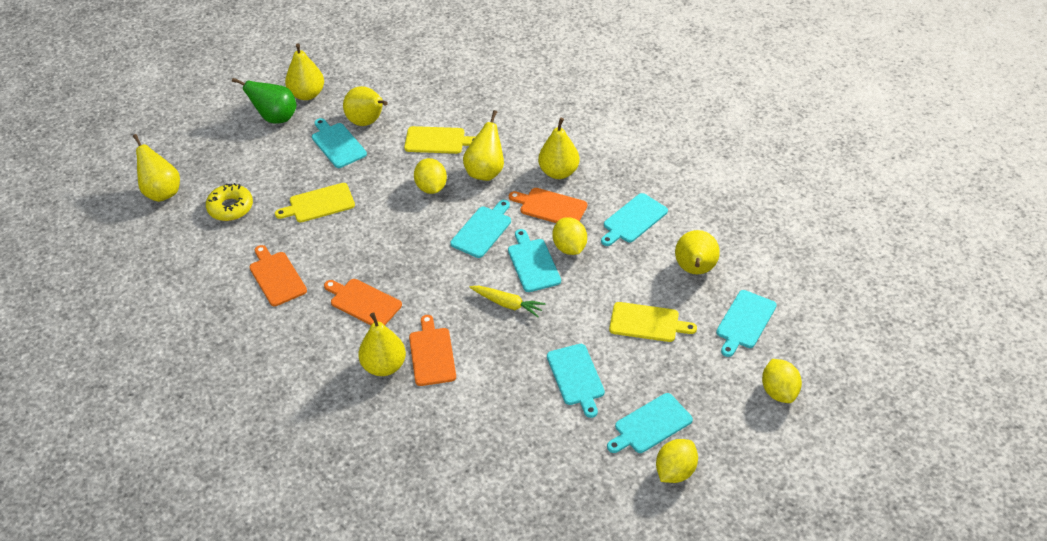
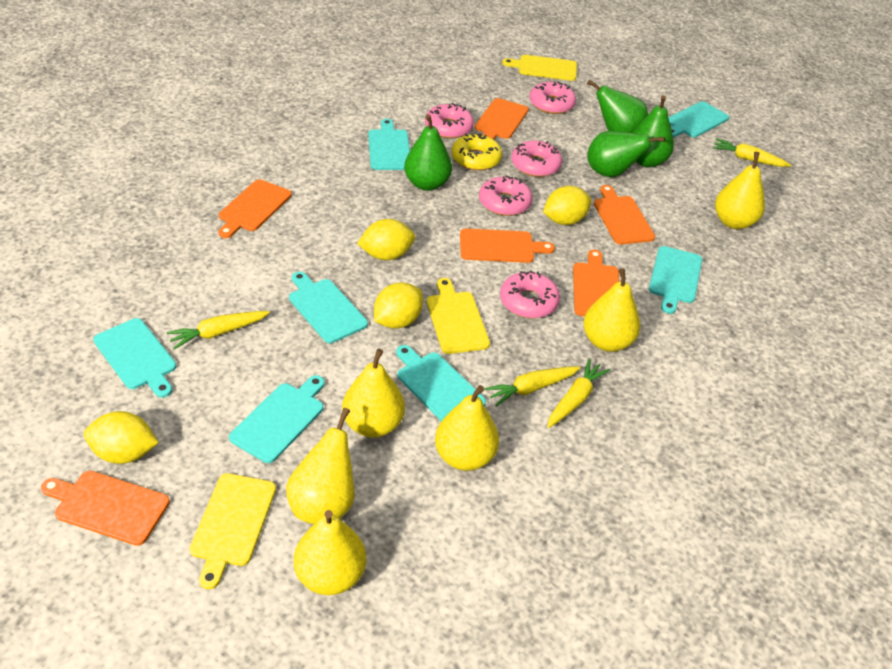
green pear: [232,78,297,123] = 1 -> [404,114,452,191] [587,80,648,133] [587,131,665,177] [633,95,674,167] = 4
orange cutting board: [250,245,307,306] [324,279,402,325] [409,315,456,386] [509,188,587,223] = 4 -> [41,471,170,546] [218,179,292,238] [460,229,555,263] [475,98,529,139] [573,250,619,316] [594,185,655,245] = 6
pink donut: none = 0 -> [425,103,474,138] [479,175,532,216] [500,271,560,318] [511,140,562,177] [529,81,576,114] = 5
yellow carrot: [470,286,546,317] = 1 -> [167,311,270,349] [485,366,580,407] [547,359,610,428] [712,138,791,167] = 4
yellow pear: [133,134,180,202] [285,43,324,100] [343,86,388,126] [358,312,406,376] [463,110,504,181] [538,118,580,179] [675,230,720,274] = 7 -> [286,408,354,524] [294,510,366,595] [342,349,405,437] [435,385,499,471] [583,268,640,352] [715,152,765,229] = 6

